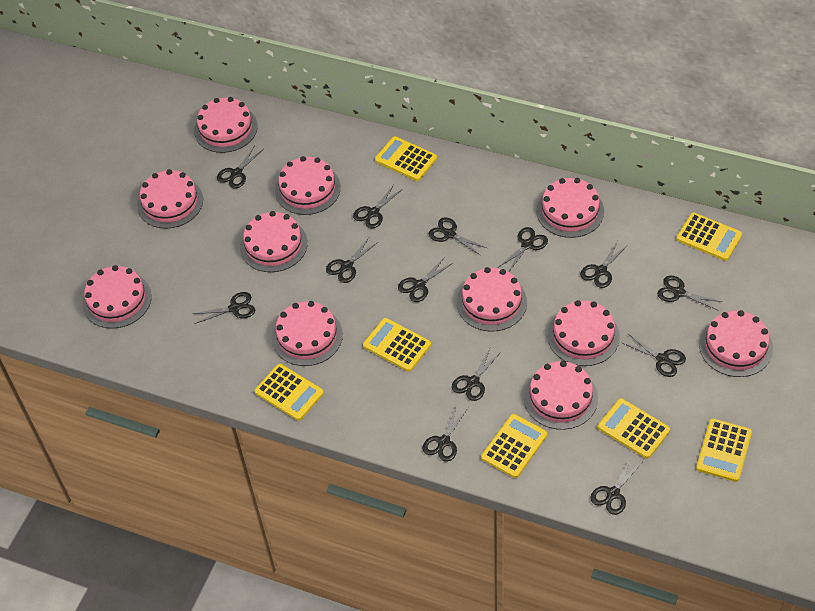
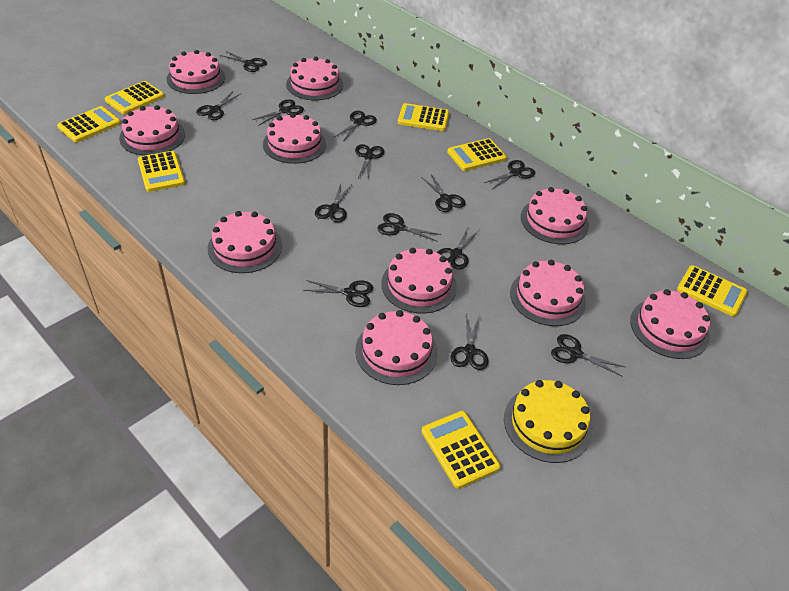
pink cake: [82,265,152,329] [137,169,203,229] [194,97,258,153] [240,211,308,272] [272,301,343,366] [275,156,341,215] [457,267,527,332] [524,361,598,430] [536,178,604,238] [547,300,620,366] [699,310,773,377] = 11 -> [119,105,185,155] [166,50,225,94] [208,211,282,273] [263,113,326,164] [286,57,343,100] [355,310,437,385] [381,248,457,313] [510,260,586,326] [521,187,589,244] [630,289,710,359] = 10
yellow cake: none = 0 -> [504,380,592,463] = 1

